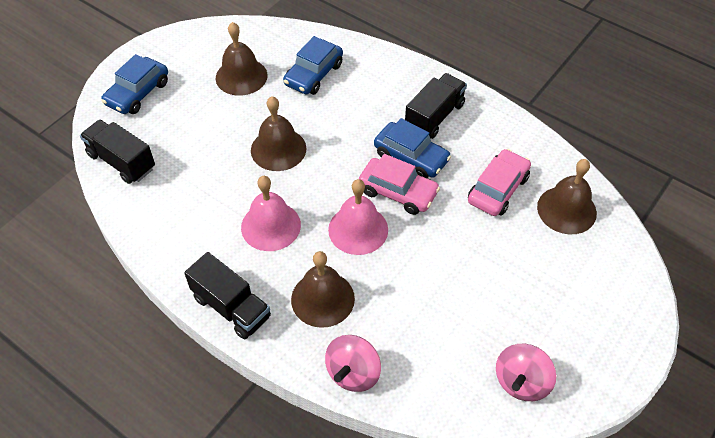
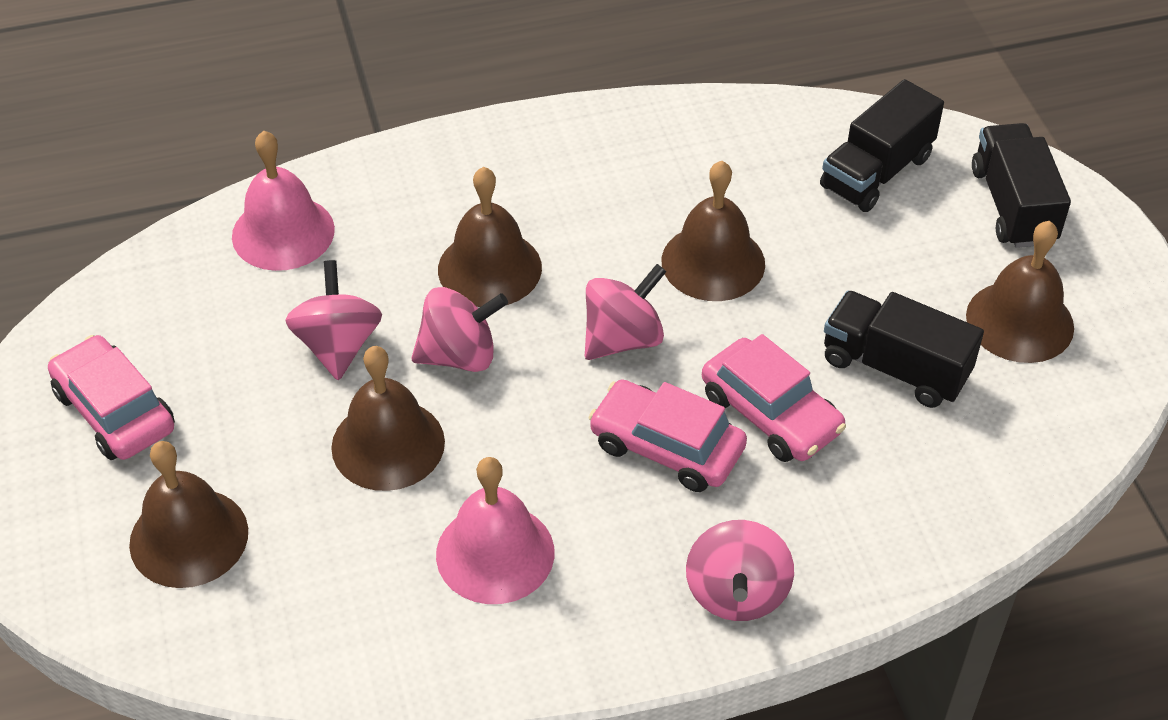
blue car: [101,54,168,114] [283,36,343,95] [374,118,451,178] = 3 -> none = 0
brown bell: [216,22,268,96] [251,96,306,171] [291,251,355,328] [537,159,597,234] = 4 -> [129,441,248,588] [331,346,445,491] [438,167,542,307] [662,161,765,301] [966,221,1074,363] = 5
pink car: [359,154,440,215] [468,149,531,216] = 2 -> [48,335,175,460] [588,379,747,492] [702,334,846,462] = 3
pink spinning top: [325,335,381,392] [496,344,556,401] = 2 -> [285,260,382,380] [411,287,508,372] [585,264,667,360] [686,520,794,621] = 4

